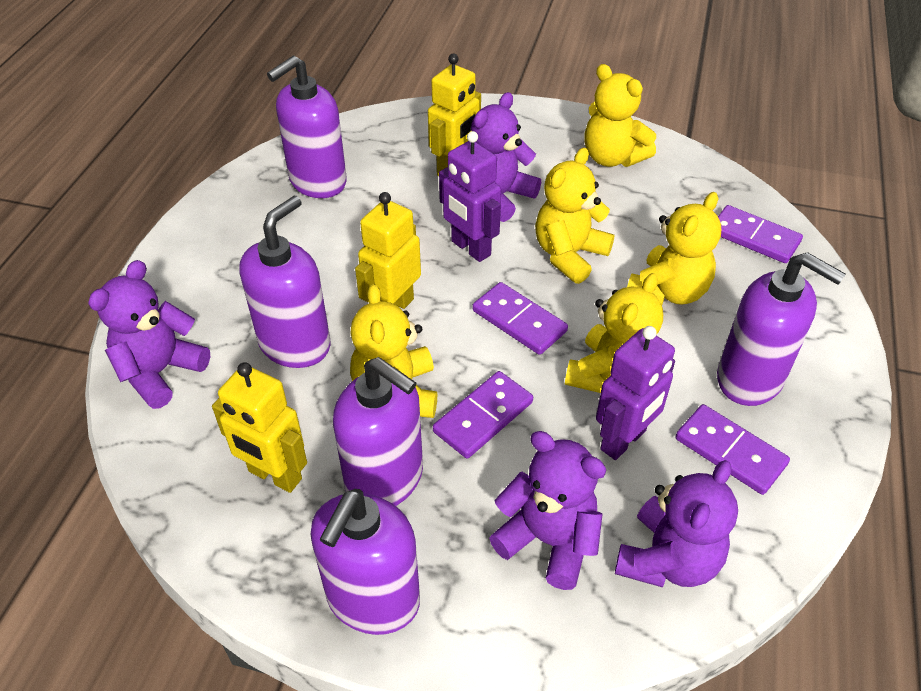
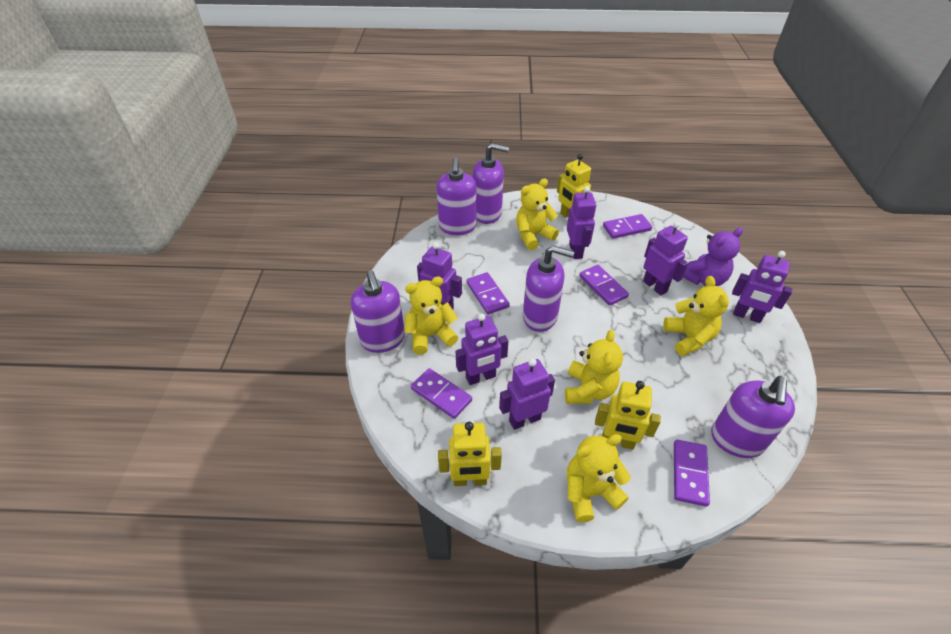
purple domino: [433,371,533,458] [473,282,568,355] [675,404,790,495] [718,205,803,263] = 4 -> [411,368,472,419] [467,272,510,314] [579,265,629,306] [603,214,652,239] [674,440,710,507] = 5
purple robot: [439,131,501,262] [596,326,675,460] = 2 -> [417,242,462,310] [455,313,508,385] [499,358,555,430] [567,186,596,259] [643,221,688,295] [732,251,792,323] = 6
purple teddy bear: [88,260,210,409] [471,92,541,222] [489,431,606,590] [615,460,738,587] = 4 -> [683,227,743,286] = 1

